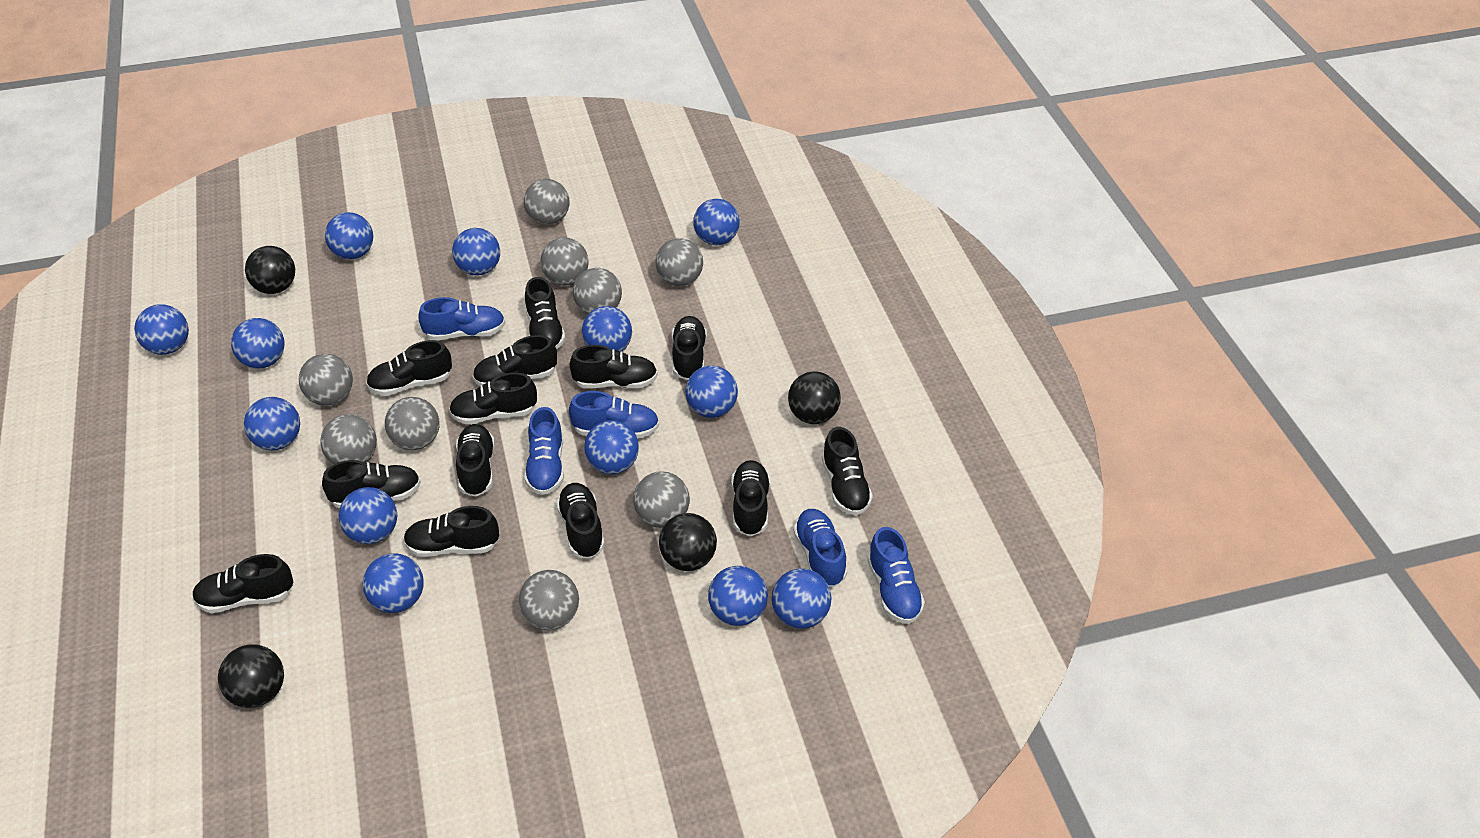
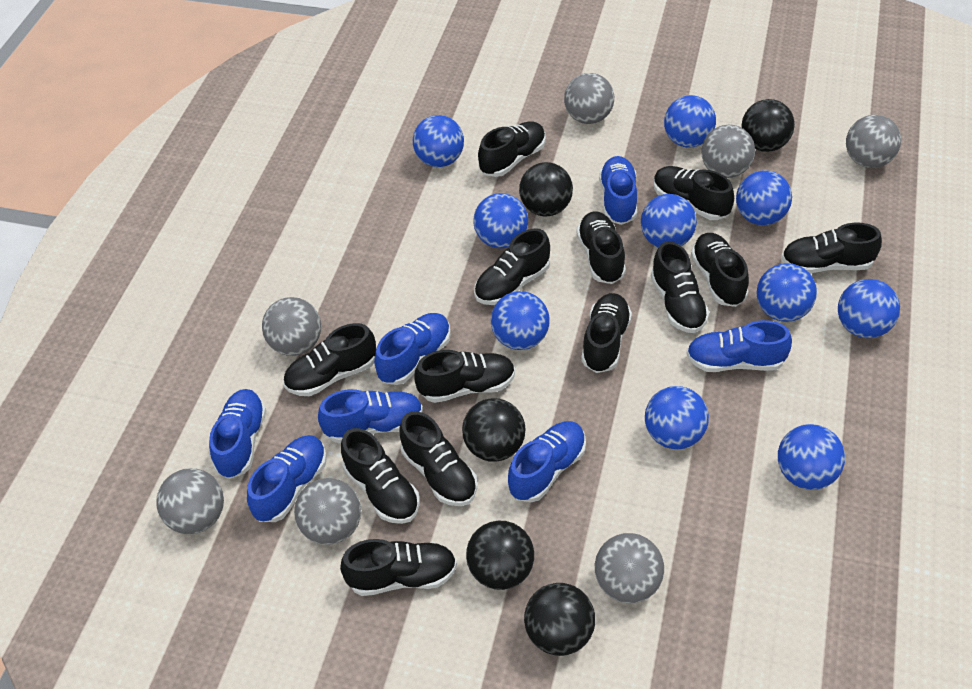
black ball: [218,644,284,708] [245,246,295,294] [659,513,717,571] [788,371,841,424] = 4 -> [462,398,525,462] [466,521,534,590] [519,162,573,216] [524,583,595,656] [742,99,795,152] = 5
blue ball: [134,304,189,355] [231,318,285,369] [244,397,300,451] [325,212,373,260] [338,487,397,544] [363,553,424,613] [452,228,500,276] [582,306,632,352] [584,420,639,474] [685,366,738,418] [693,199,740,245] [708,566,768,626] [772,568,831,629] = 13 -> [413,115,464,167] [473,193,528,248] [491,291,549,350] [641,194,697,248] [645,386,709,449] [664,95,716,148] [736,170,792,225] [757,263,817,322] [778,424,845,490] [838,279,900,338] = 10
blue shoe: [418,297,505,340] [524,407,564,495] [569,391,659,438] [793,509,847,587] [867,527,925,624] = 5 -> [209,389,266,479] [247,435,327,522] [318,389,423,444] [374,313,451,385] [508,421,586,502] [599,156,637,225] [686,320,792,372] = 7
grey ball: [299,354,353,406] [320,414,377,464] [385,397,439,450] [519,570,579,630] [524,179,570,225] [541,238,589,285] [573,268,622,315] [633,471,690,528] [655,238,703,286] = 9 -> [156,468,224,534] [262,297,321,356] [294,478,361,545] [564,73,614,124] [595,533,664,603] [701,125,755,178] [846,115,901,168] = 7

